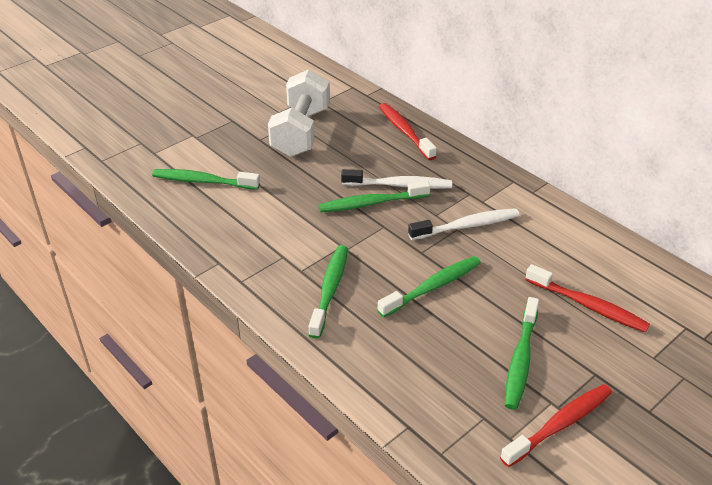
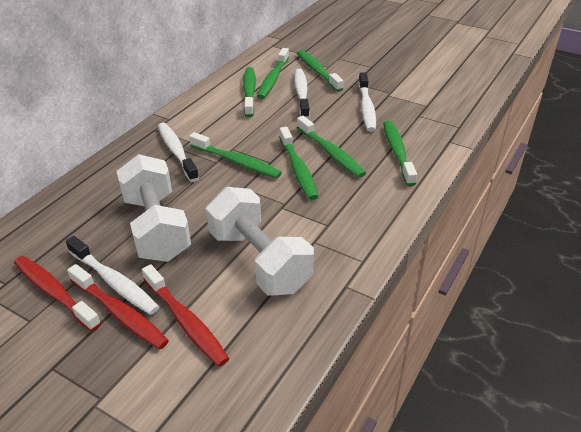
green toothbrush: [152,169,260,190] [308,245,348,339] [318,181,430,213] [377,256,481,317] [505,297,539,410] = 5 -> [189,132,282,178] [243,67,256,117] [257,48,289,99] [279,127,319,200] [297,50,343,92] [297,116,366,178] [383,121,417,186] = 7
white dumbbell: [268,69,330,157] = 1 -> [117,154,191,262] [206,187,314,295] = 2
white toothbrush: [341,169,452,189] [408,208,519,240] = 2 -> [66,236,159,315] [158,123,199,182] [294,69,310,119] [358,72,376,132] = 4

